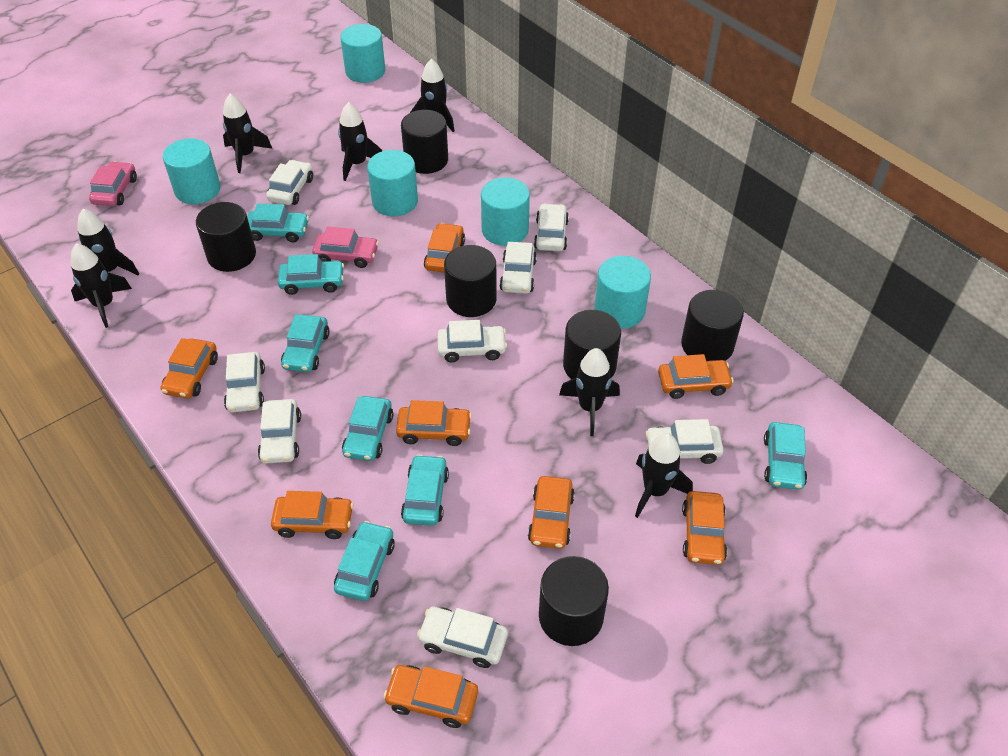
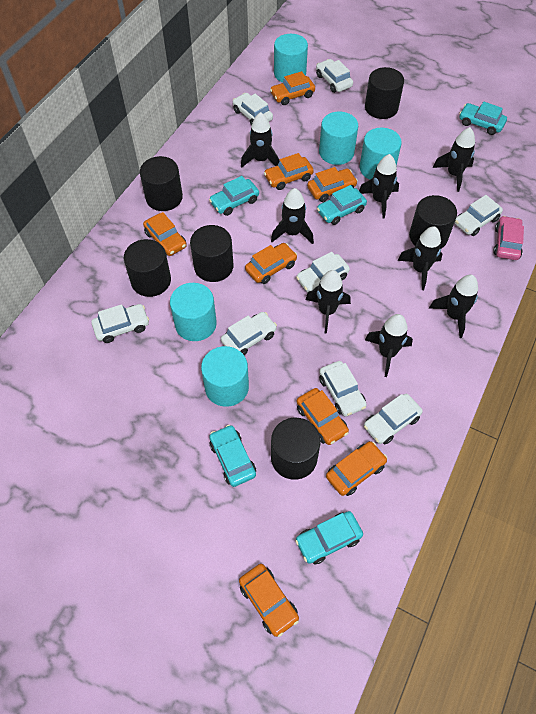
black rocket: [71,243,132,328] [77,209,139,276] [223,94,272,173] [338,102,382,181] [410,59,454,132] [559,348,620,436] [635,433,693,518] = 7 -> [241,112,279,168] [271,188,314,244] [305,270,351,334] [359,154,399,218] [365,314,413,377] [397,226,442,290] [429,275,478,338] [433,127,475,192] = 8
pink car: [89,161,137,206] [312,226,379,268] = 2 -> [493,216,524,260] = 1
turquoise car: [247,203,309,242] [278,254,344,295] [281,315,330,372] [334,521,395,601] [342,396,393,461] [401,454,449,526] [764,422,807,490] = 7 -> [209,176,259,216] [209,425,256,487] [295,511,363,565] [317,185,367,225] [459,102,507,135] = 5

